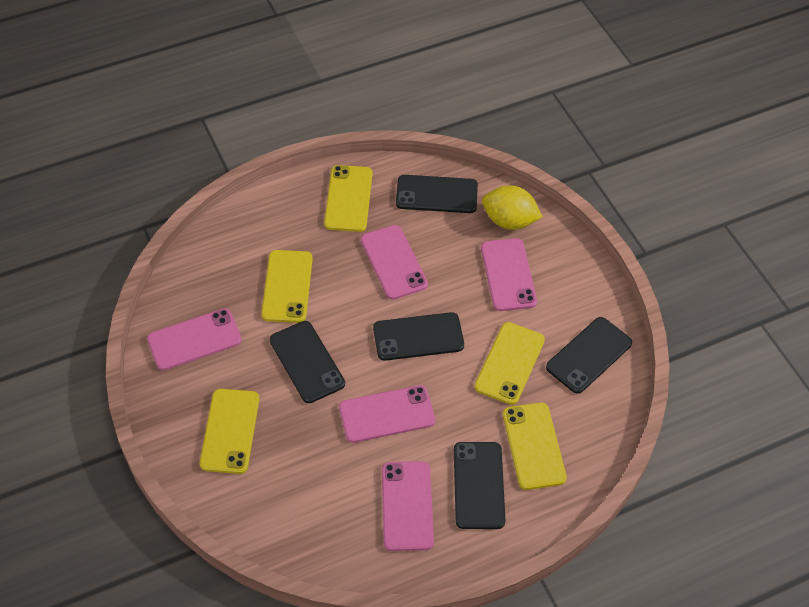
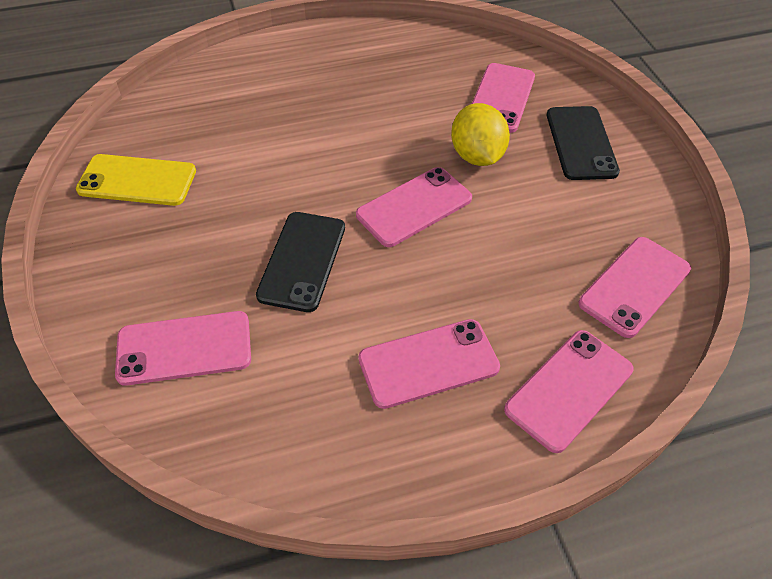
black phone: [270,321,345,403] [373,312,464,361] [396,175,478,213] [454,442,506,529] [546,317,632,394] = 5 -> [256,212,345,312] [547,106,620,180] = 2
pink phone: [147,308,242,370] [339,385,435,443] [361,225,428,300] [382,461,434,551] [481,238,537,311] = 5 -> [115,311,251,386] [356,167,472,247] [358,319,500,409] [472,63,535,133] [504,330,634,453] [578,237,691,338] = 6
yellow phone: [200,389,259,474] [261,250,313,323] [324,165,372,232] [474,322,545,405] [503,403,567,490] = 5 -> [76,154,196,206] = 1

